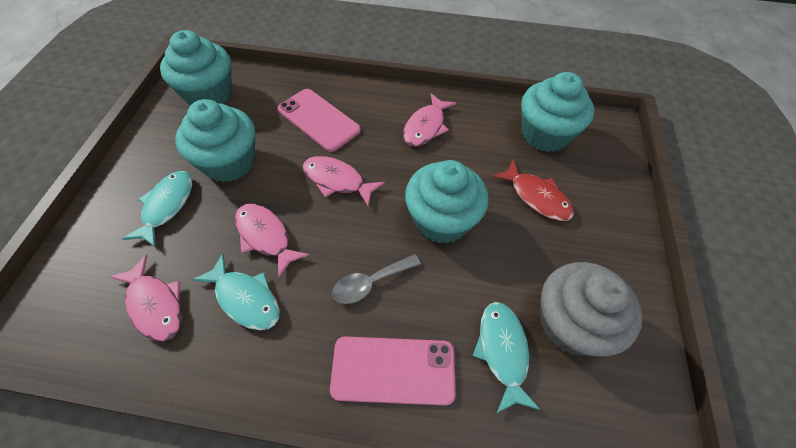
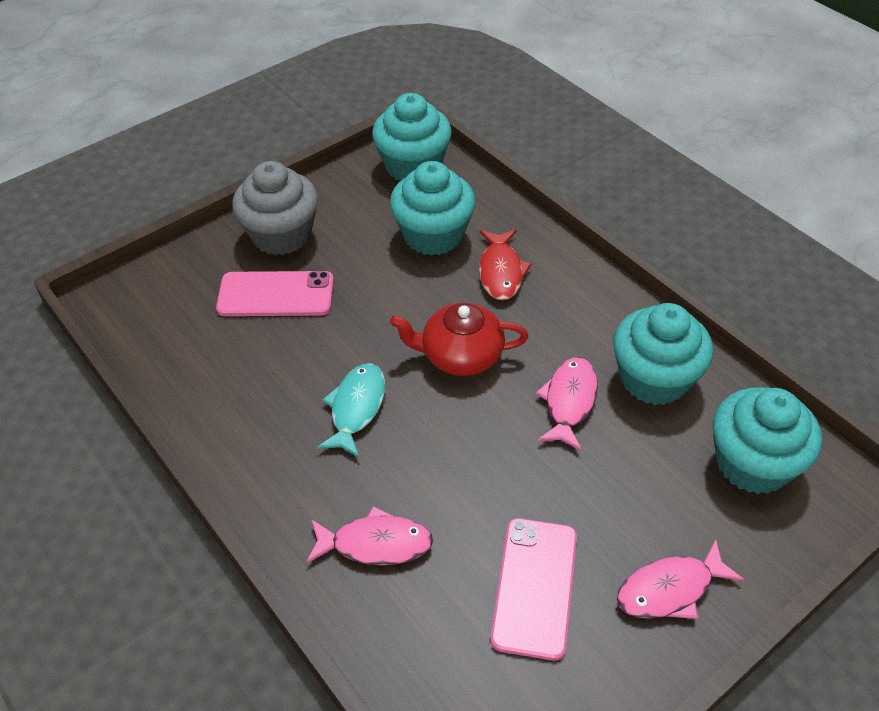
grey spoon: [332,254,421,304] = 1 -> none = 0
pink fish: [110,255,182,341] [235,204,309,277] [302,156,385,206] [403,93,456,147] = 4 -> [306,506,433,565] [536,357,598,451] [617,539,744,619] = 3
red teapot: none = 0 -> [390,303,528,376] = 1
turquoise fish: [122,171,192,248] [193,253,280,330] [473,302,541,413] = 3 -> [317,363,385,458] = 1

